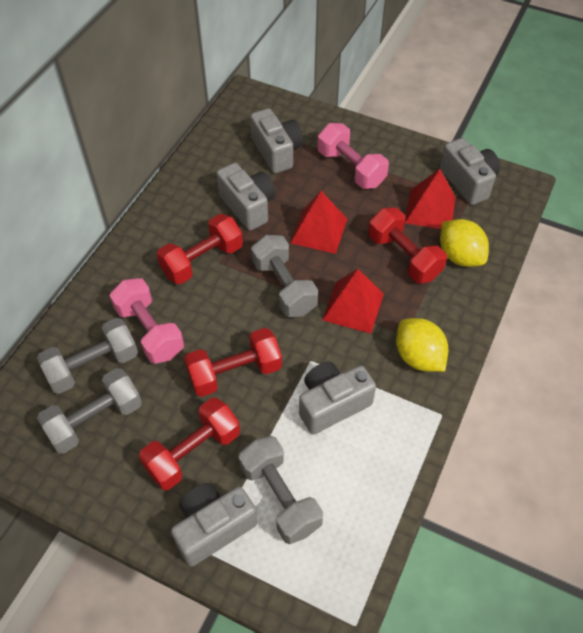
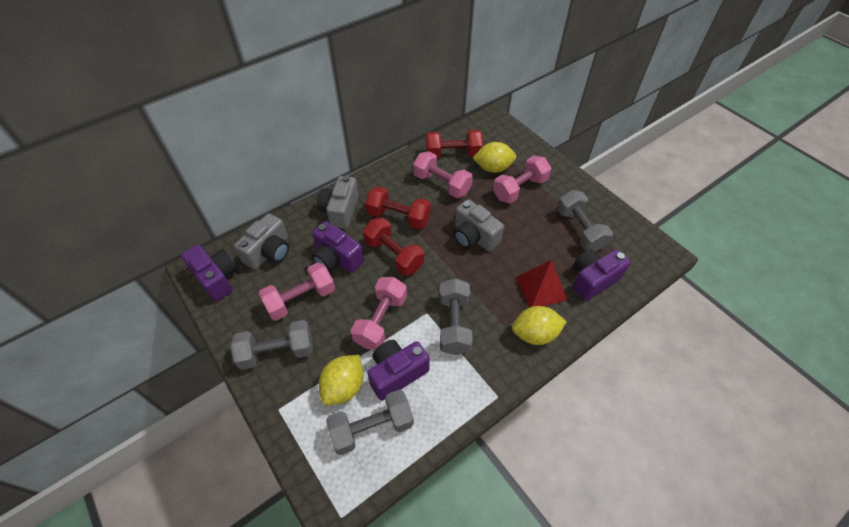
grey camera: [171,483,257,567] [216,163,276,231] [250,108,303,173] [299,362,376,434] [440,138,500,205] = 5 -> [234,213,289,270] [317,175,359,229] [454,199,504,251] = 3
pink dumbbell: [110,278,184,364] [317,123,389,189] = 2 -> [259,262,335,321] [351,277,407,350] [413,151,473,198] [493,156,551,203] = 4
purple camera: none = 0 -> [181,245,237,302] [312,221,364,273] [367,340,430,401] [573,249,631,301] = 4
red dumbbell: [139,398,240,490] [157,214,243,284] [184,328,282,397] [368,207,447,284] = 4 -> [363,217,424,276] [365,186,431,229] [426,130,483,158] = 3
red pyramid: [290,191,348,254] [322,269,384,334] [405,169,456,229] = 3 -> [515,260,567,308] = 1
yellow lemon: [396,318,448,372] [440,219,489,267] = 2 -> [319,355,364,405] [473,142,516,173] [512,306,567,345] = 3

